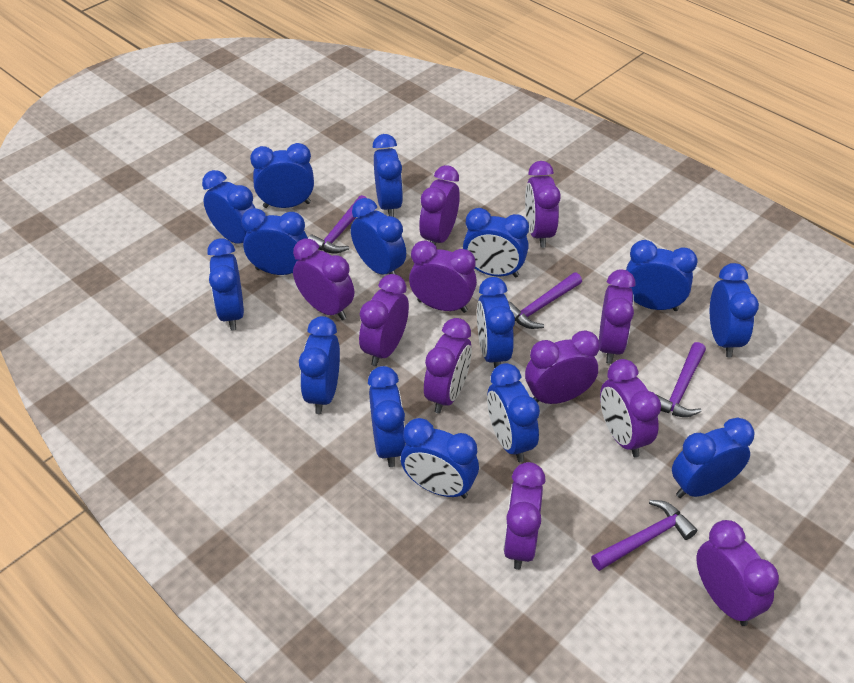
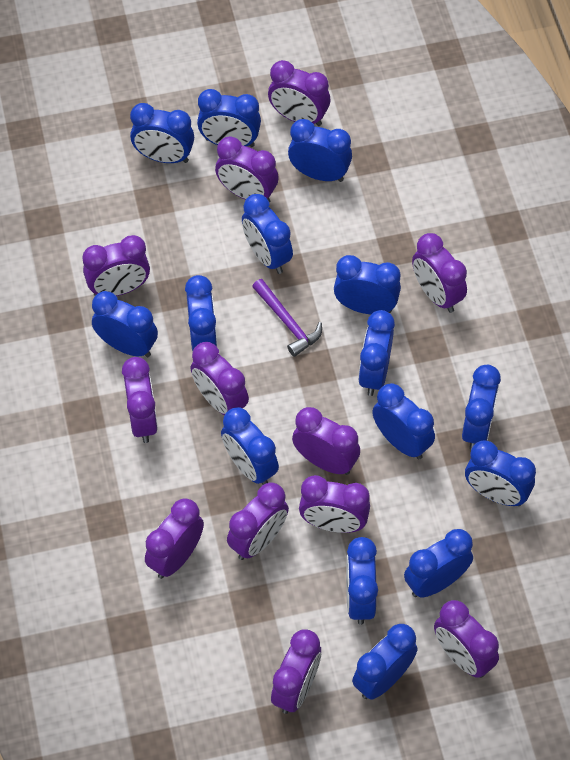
purple clock: [293,238,354,320] [359,274,409,366] [409,240,477,313] [419,165,460,245] [424,318,472,414] [503,462,546,570] [525,161,561,248] [525,331,600,404] [599,269,636,364] [600,359,661,458] [697,520,779,626] = 11 -> [82,235,150,296] [122,357,158,443] [145,499,204,579] [191,342,249,415] [215,136,279,203] [227,482,289,560] [268,60,330,126] [271,629,321,714] [292,407,360,475] [299,475,370,533] [412,233,467,313] [434,600,499,678] = 12
purple hammer: [308,195,366,254] [509,272,582,329] [591,500,697,571] [657,342,706,417] = 4 -> [252,279,322,357] = 1

